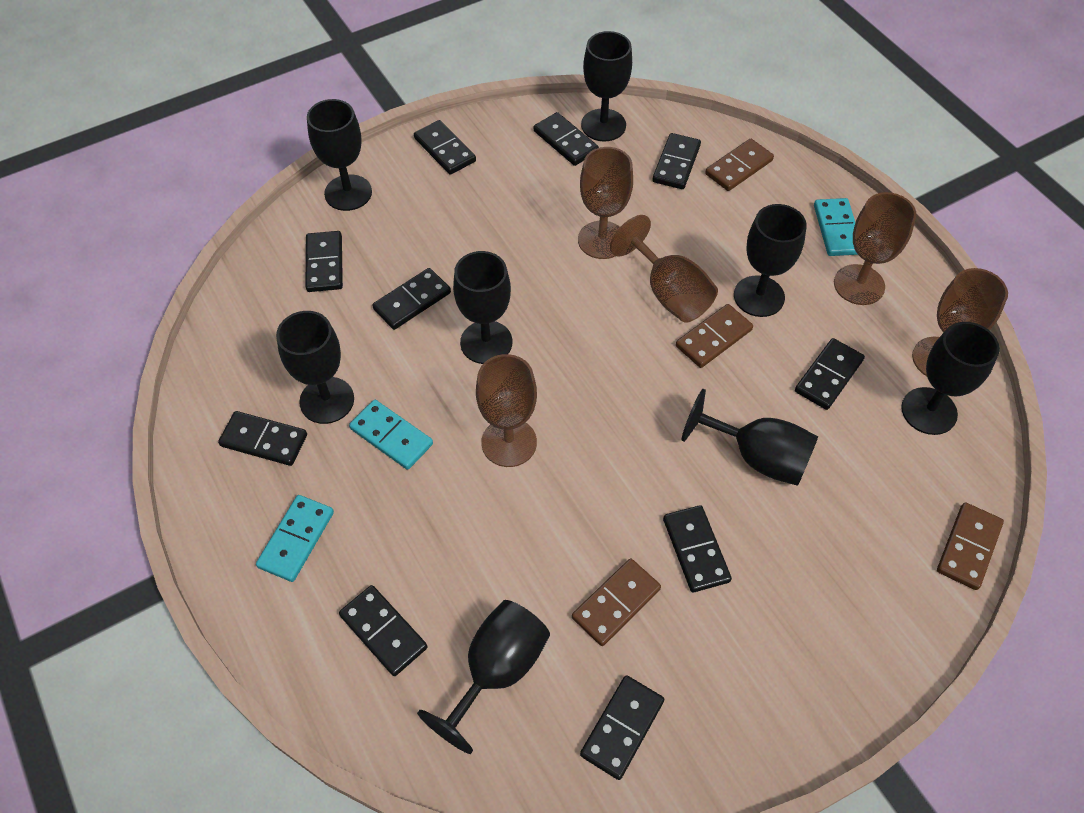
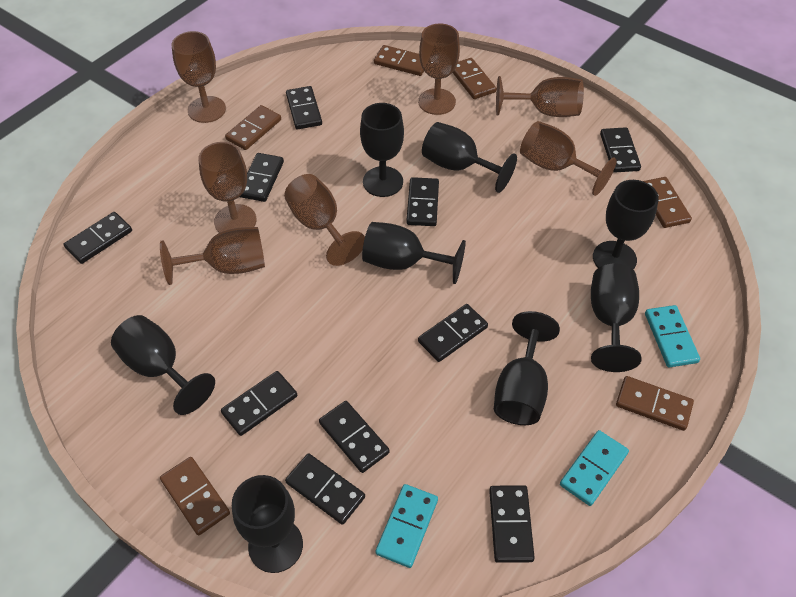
brown domino: [572,559,661,646] [676,304,753,368] [705,139,774,191] [937,502,1004,590] = 4 -> [160,457,230,535] [225,105,281,150] [374,45,424,76] [453,58,496,99] [616,376,694,431] [644,177,692,228] = 6
brown goblet: [476,354,537,467] [578,147,633,259] [610,215,718,323] [834,192,917,305] [912,268,1008,376] = 5 -> [160,227,265,285] [172,31,226,123] [199,142,256,233] [284,174,365,266] [418,23,460,115] [496,76,584,117] [520,121,617,196] = 7

